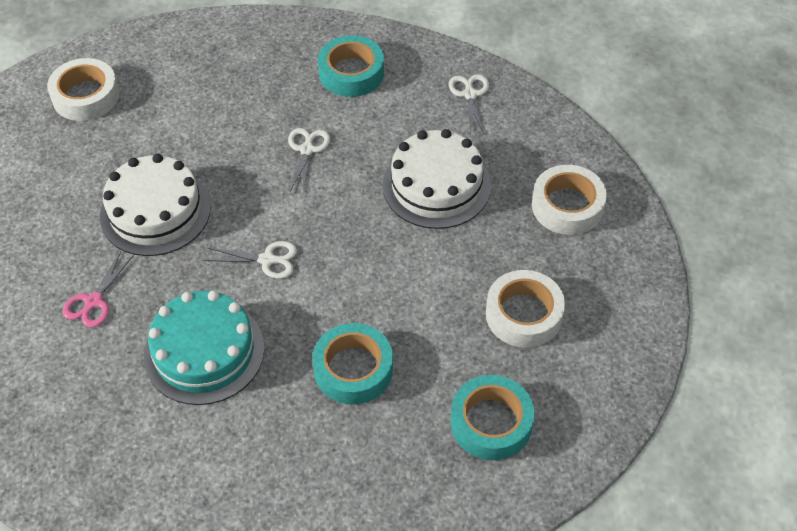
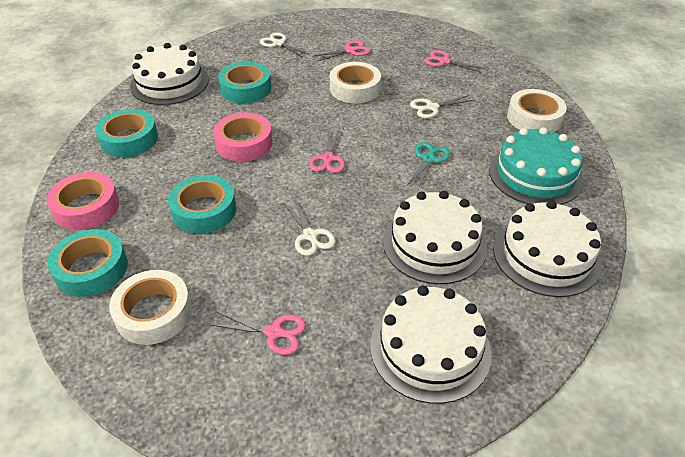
pink scissors: [62,252,134,328] = 1 -> [211,312,306,355] [309,129,345,173] [314,40,370,61] [424,50,485,73] = 4
pink tape: none = 0 -> [46,172,119,230] [213,113,273,162] = 2
turquoise scissors: none = 0 -> [407,142,450,190] = 1
turquoise tape: [312,323,393,404] [318,35,384,97] [451,375,535,460] = 3 -> [47,229,128,297] [95,109,158,157] [168,175,236,233] [218,62,272,103] = 4
white cake: [100,154,211,256] [382,129,491,229] = 2 -> [130,43,209,105] [370,286,492,404] [383,191,487,284] [493,201,602,297] = 4

